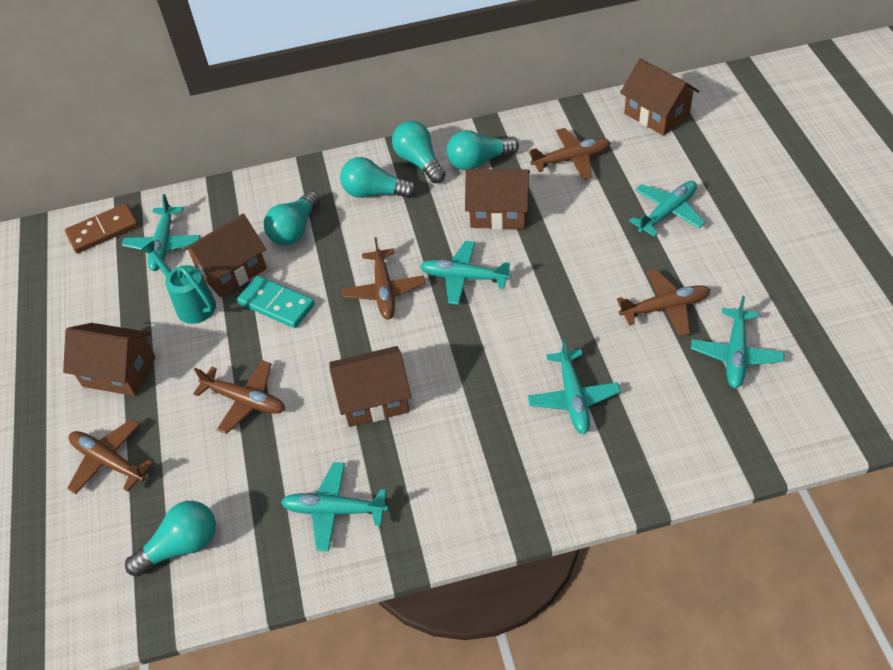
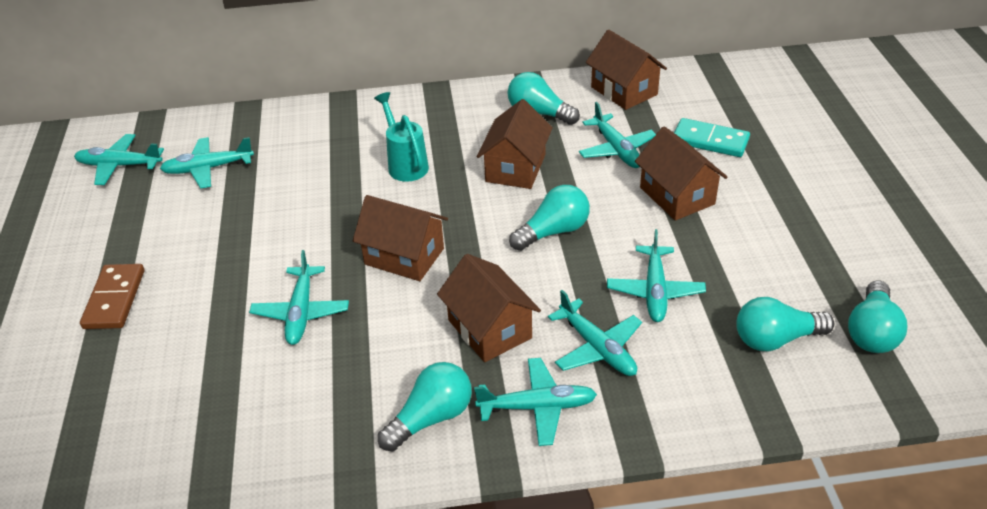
brown plane: [67,419,153,494] [193,360,285,434] [342,237,425,319] [529,128,611,180] [617,269,711,336] = 5 -> none = 0
turquoise plane: [122,194,200,271] [281,462,388,552] [420,241,511,305] [528,338,621,434] [629,181,706,237] [691,296,784,388] = 6 -> [74,134,164,185] [160,137,254,189] [249,250,349,345] [474,358,597,446] [548,290,642,376] [579,102,656,168] [607,229,706,322] = 7

